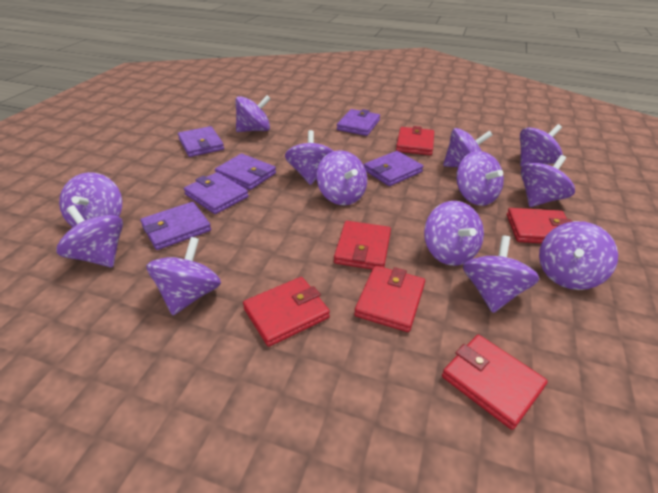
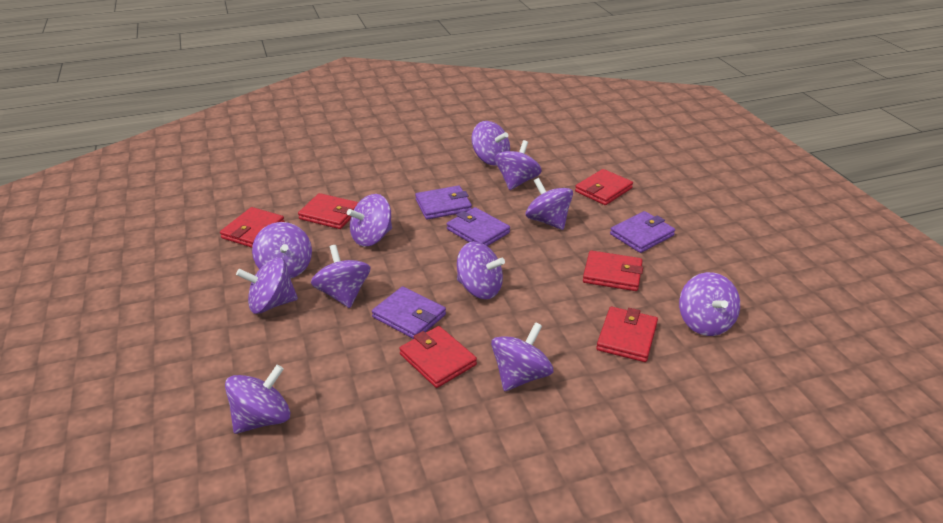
purple spinning top: [56,205,123,267] [59,172,122,227] [146,237,221,315] [235,95,271,132] [285,130,333,185] [317,150,367,205] [424,201,484,266] [443,128,492,167] [456,151,504,206] [463,236,539,313] [520,124,563,167] [521,155,575,207] [539,221,618,290] = 13 -> [225,365,291,434] [236,257,298,314] [252,222,312,279] [311,245,370,308] [347,194,392,247] [457,242,505,299] [472,121,510,166] [491,322,553,391] [495,140,542,190] [526,178,573,230] [679,272,740,336] = 11
purple wallet: [140,202,211,250] [178,126,224,157] [184,172,249,214] [215,153,276,190] [337,109,380,136] [364,151,423,186] = 6 -> [372,286,446,339] [415,186,472,220] [447,207,510,246] [610,211,675,253] = 4

